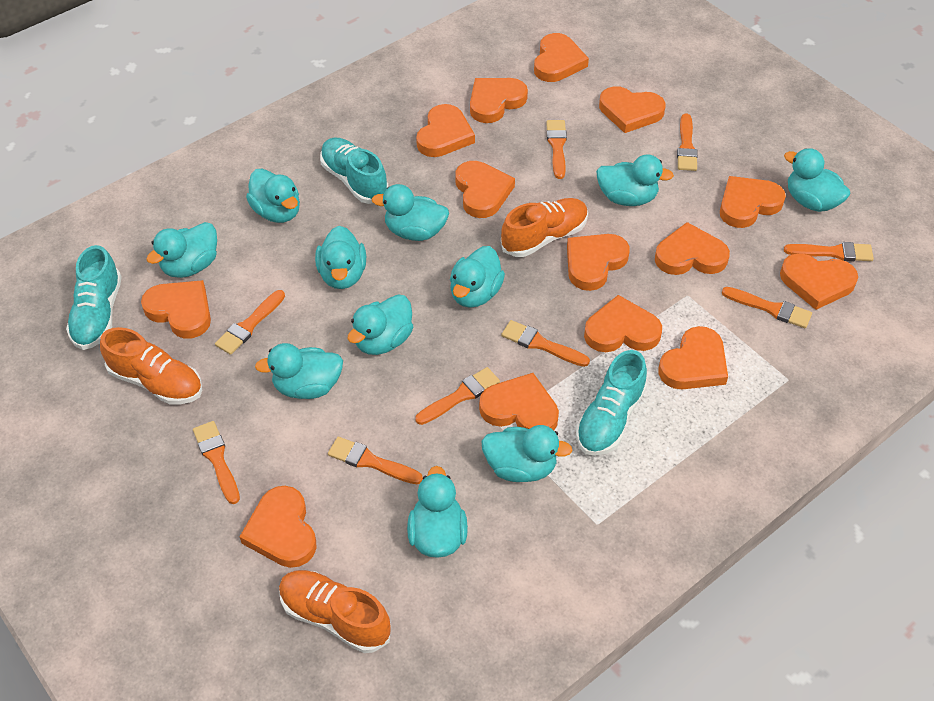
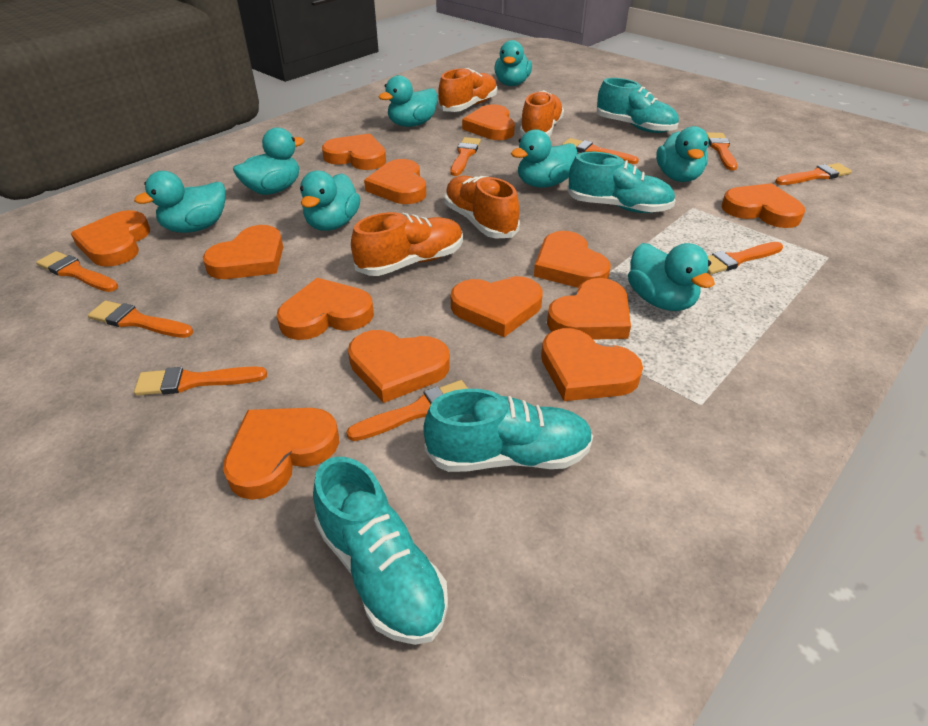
orange heart: [141,280,211,339] [239,486,317,568] [416,104,475,157] [456,161,515,218] [470,78,528,123] [479,373,559,430] [534,33,589,82] [567,234,630,291] [584,295,662,352] [599,86,666,133] [655,222,730,275] [658,326,728,389] [720,176,786,228] [780,254,858,310] = 14 -> [71,210,150,267] [203,225,283,279] [223,408,339,500] [277,278,374,340] [322,133,386,170] [348,330,450,403] [364,159,426,204] [451,276,543,337] [462,105,515,140] [534,231,610,288] [541,328,643,401] [547,278,631,340] [722,183,805,228] = 13
orange shoe: [100,327,202,405] [279,570,391,653] [501,198,588,257] = 3 -> [351,212,463,276] [438,68,497,112] [444,176,520,238] [519,90,564,137] = 4
turquoise duck: [146,222,217,278] [246,168,300,223] [255,343,343,399] [315,226,366,289] [348,295,413,355] [372,184,449,241] [407,466,468,558] [450,246,505,308] [482,425,572,482] [596,154,674,206] [784,148,850,212] = 11 -> [134,171,226,233] [233,127,304,195] [300,170,360,231] [378,75,437,127] [494,40,532,86] [511,129,577,188] [628,243,715,311] [656,126,709,182] = 8
turquoise shoe: [66,245,122,350] [320,138,389,204] [576,350,647,456] = 3 -> [313,457,448,645] [423,389,593,472] [567,152,676,213] [597,78,679,133] = 4

